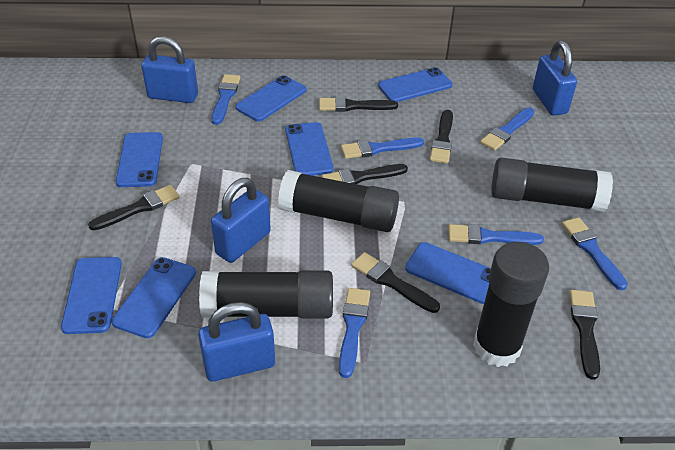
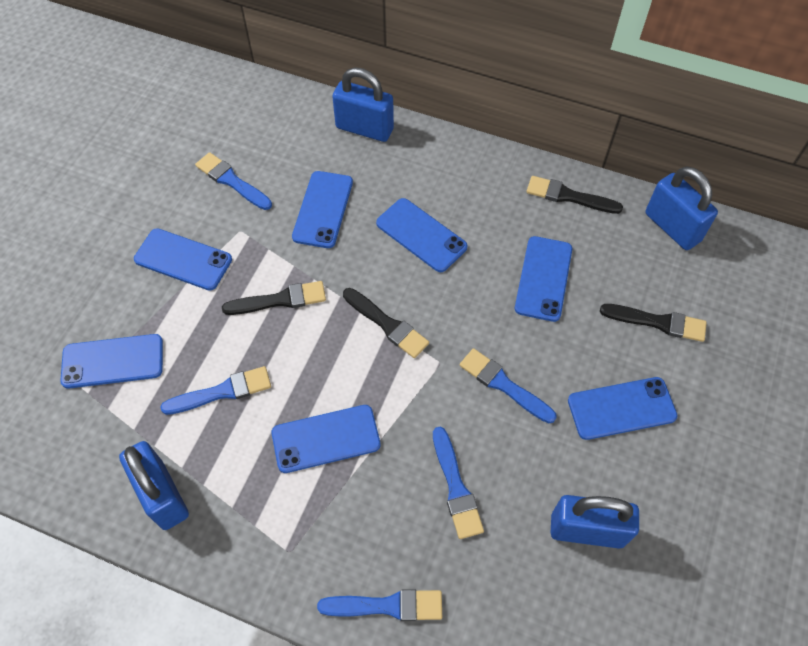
black brush: [88,185,180,231] [319,97,398,112] [322,164,408,184] [351,252,440,313] [430,110,453,164] [570,290,600,380] = 6 -> [222,281,326,315] [343,288,429,358] [526,176,623,214] [600,304,707,342] = 4
black glue stick: [199,270,333,318] [278,170,399,232] [473,242,549,367] [491,158,613,212] = 4 -> none = 0
blue brush: [211,74,241,125] [339,288,370,378] [341,137,424,159] [448,224,544,245] [480,107,534,151] [562,217,628,290] = 6 -> [160,366,271,415] [195,152,272,210] [317,589,442,621] [433,427,484,539] [460,348,557,423] = 5

